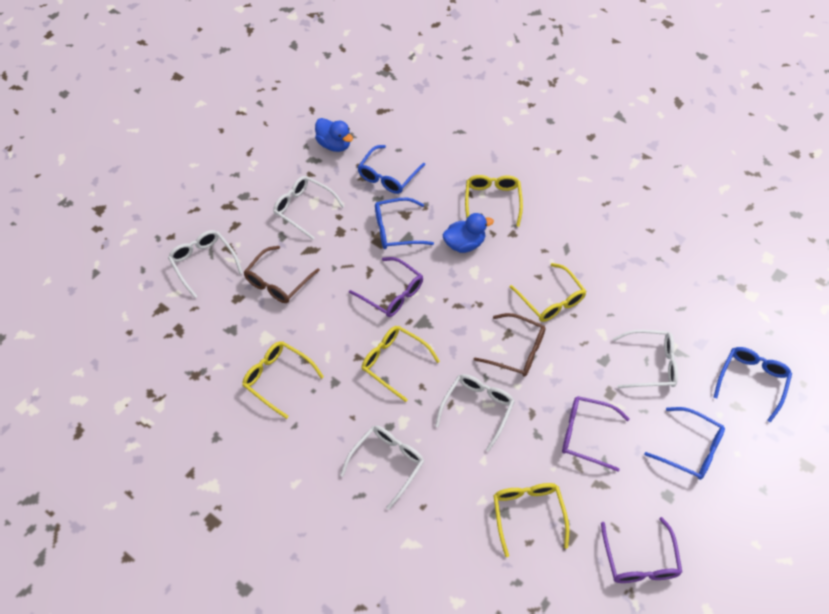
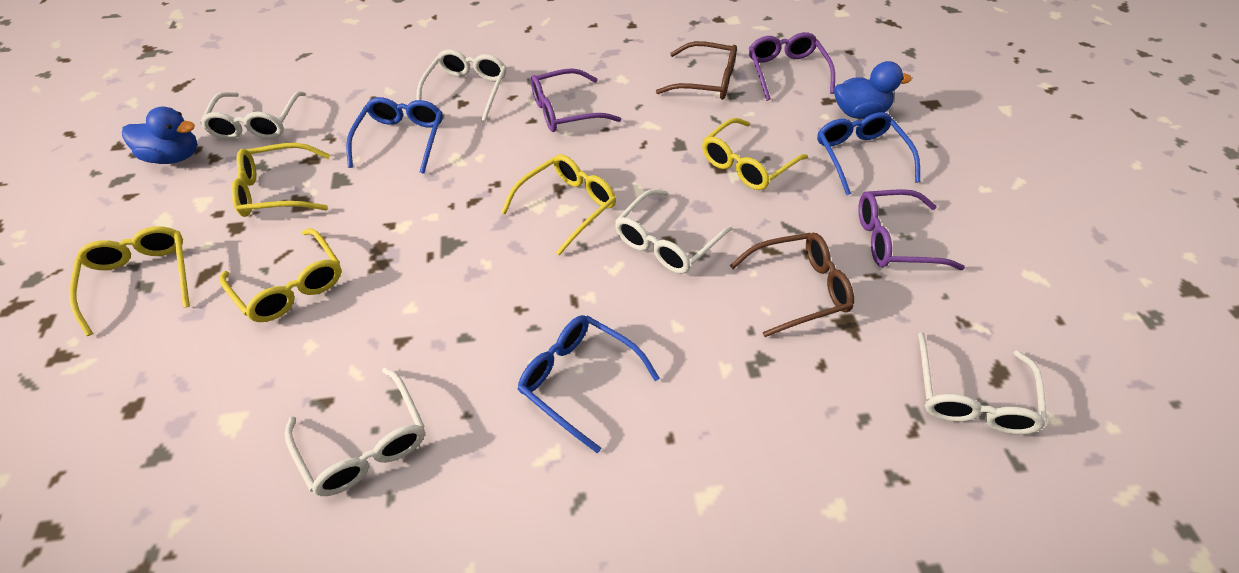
blue glasses: [357,145,425,194] [375,198,434,249] [644,407,725,480] [714,347,792,422] = 4 -> [346,97,443,174] [518,315,660,453] [817,112,920,195] = 3

